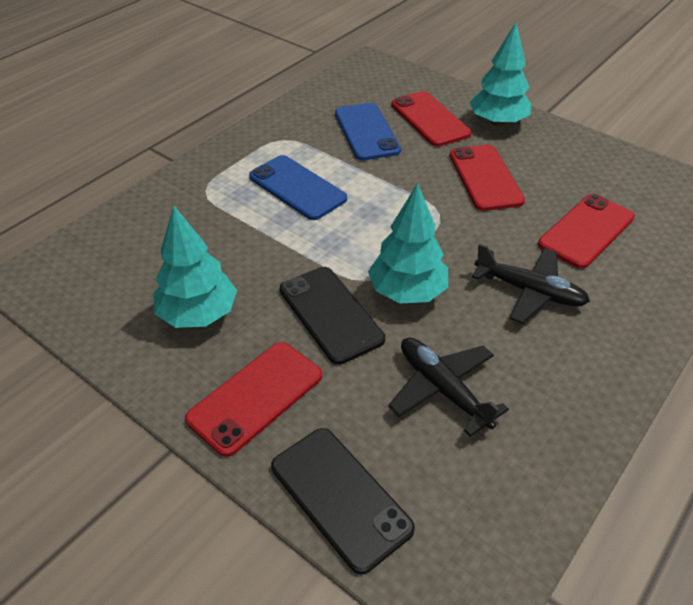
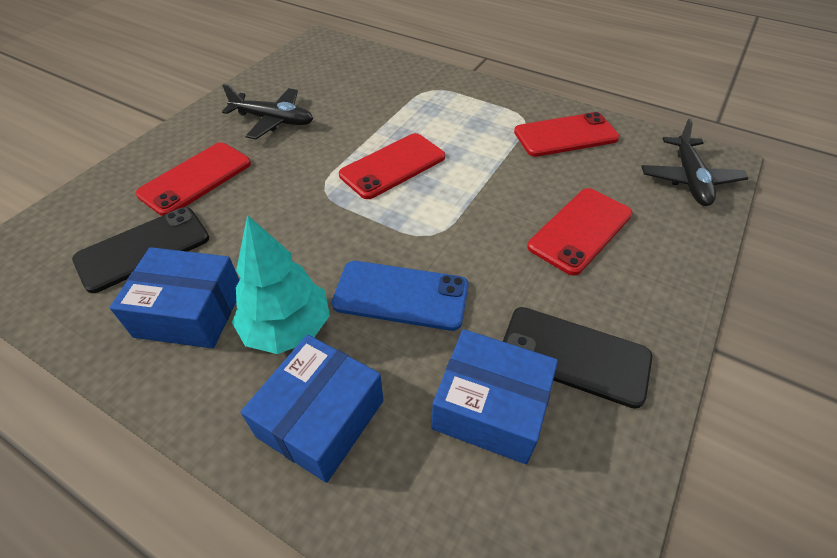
blue box: none = 0 -> [110,247,239,349] [241,335,384,483] [431,329,558,464] = 3
blue phone: [249,155,347,220] [335,103,401,160] = 2 -> [332,261,469,331] = 1
turquoise tree: [153,206,237,328] [368,183,448,303] [469,23,531,126] = 3 -> [232,215,330,354] = 1

